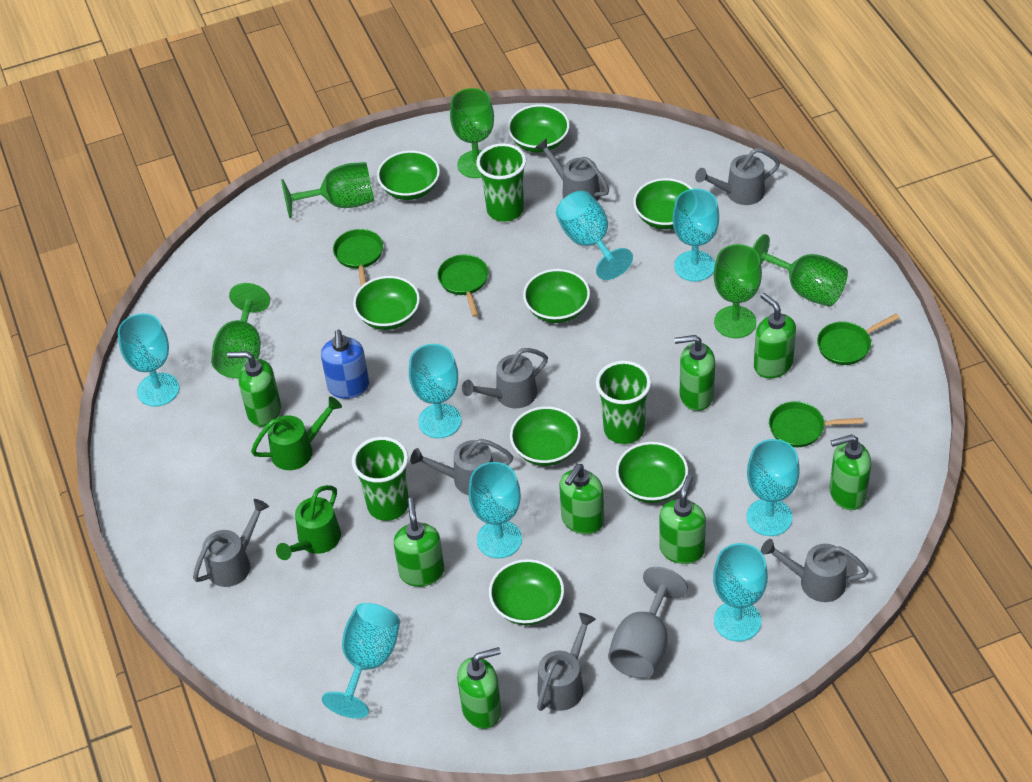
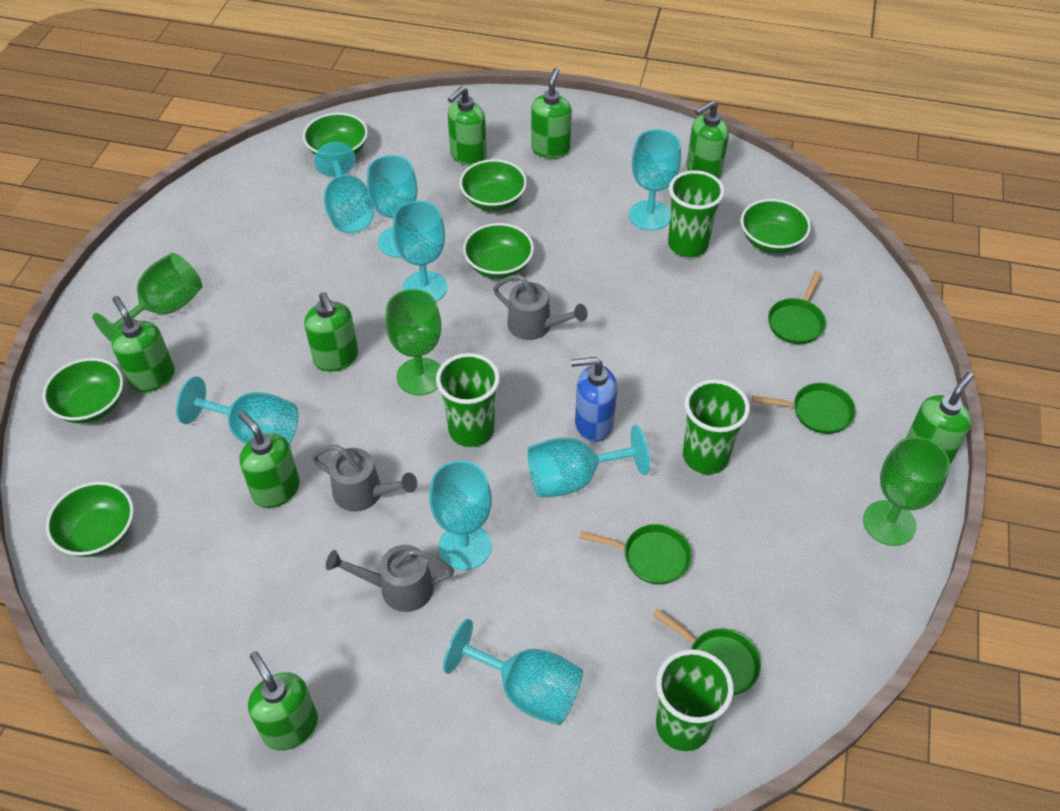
green bowl: [353,276,420,330] [377,151,440,200] [489,559,564,625] [508,104,570,153] [510,406,581,466] [523,269,590,323] [616,442,688,503] [633,178,693,229] = 8 -> [43,358,123,423] [46,482,134,557] [303,113,368,155] [460,159,527,211] [463,223,534,279] [741,199,811,253] = 6
green cup: [352,437,408,521] [476,143,526,222] [596,361,651,444] = 3 -> [436,353,500,447] [656,649,734,751] [668,170,725,257] [683,379,750,474] = 4
green goblet: [211,283,270,378] [281,162,374,218] [450,88,494,178] [714,244,762,338] [752,234,848,307] = 5 -> [92,253,202,343] [385,289,441,395] [863,437,950,546] = 3
green watering can: [251,396,342,470] [276,485,341,560] = 2 -> none = 0
grey goblet: [608,567,688,679] = 1 -> none = 0
grey watering can: [193,499,269,587] [410,439,513,495] [462,348,548,408] [535,138,609,201] [537,613,596,711] [695,148,780,205] [761,539,869,602] = 7 -> [312,445,417,512] [326,545,454,612] [493,275,588,340] = 3

